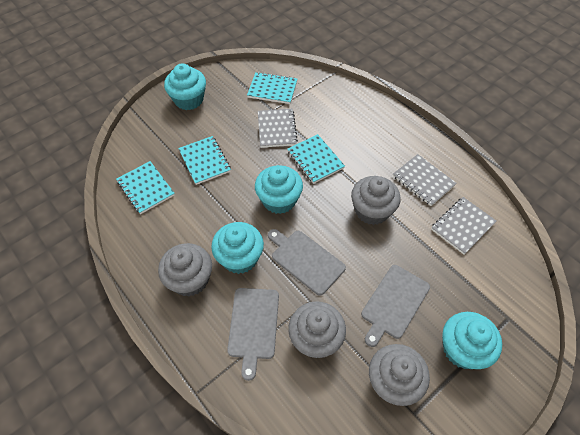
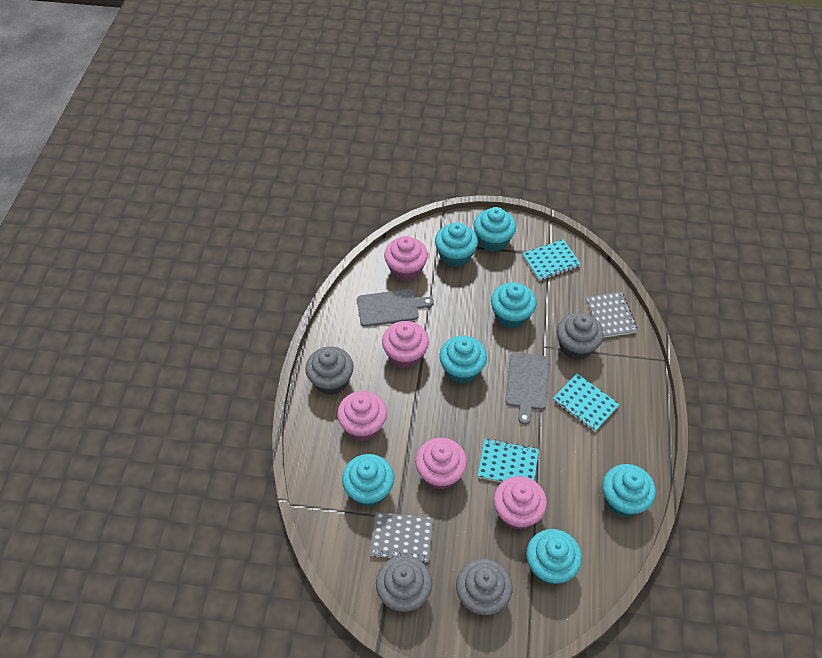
grey cutting board: [227,288,279,381] [268,229,346,296] [361,265,430,347] = 3 -> [357,289,434,327] [505,352,549,425] = 2
grey notebook: [258,109,298,148] [393,154,457,206] [431,197,496,255] = 3 -> [370,512,433,563] [586,292,638,338] = 2
pink cupcake: none = 0 -> [337,391,387,441] [382,321,429,368] [384,236,428,281] [415,438,467,490] [494,476,547,530] = 5
turquoise cupcake: [164,63,206,110] [211,222,264,274] [255,165,303,214] [442,312,502,369] = 4 -> [342,454,394,507] [435,222,478,267] [439,336,487,384] [474,207,516,252] [491,283,537,329] [526,529,582,585] [603,464,656,517] = 7
turquoise notebook: [116,161,175,214] [178,136,231,185] [247,72,297,104] [287,134,345,184] = 4 -> [478,438,539,482] [522,239,581,281] [553,374,620,432] = 3

